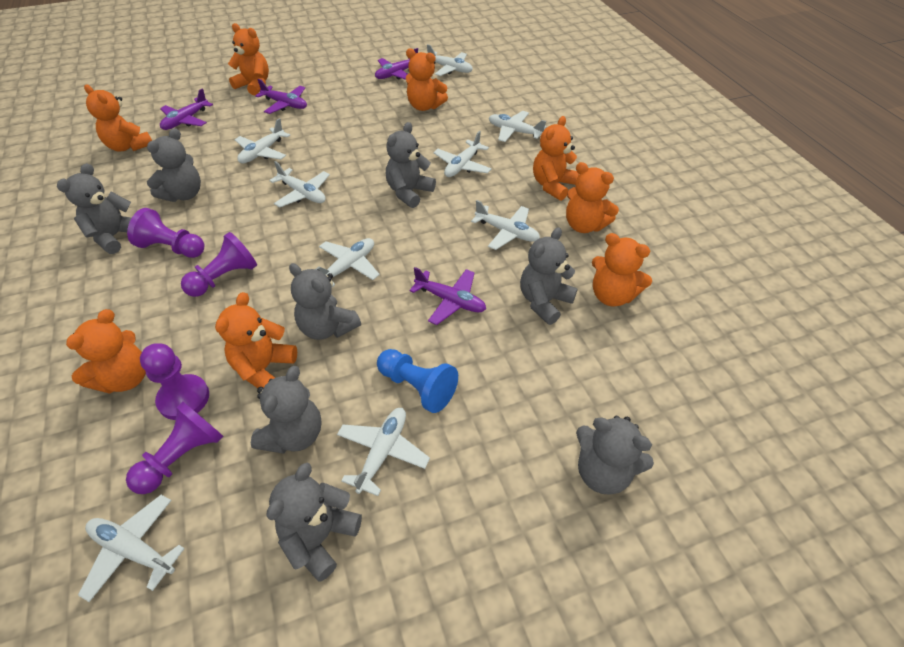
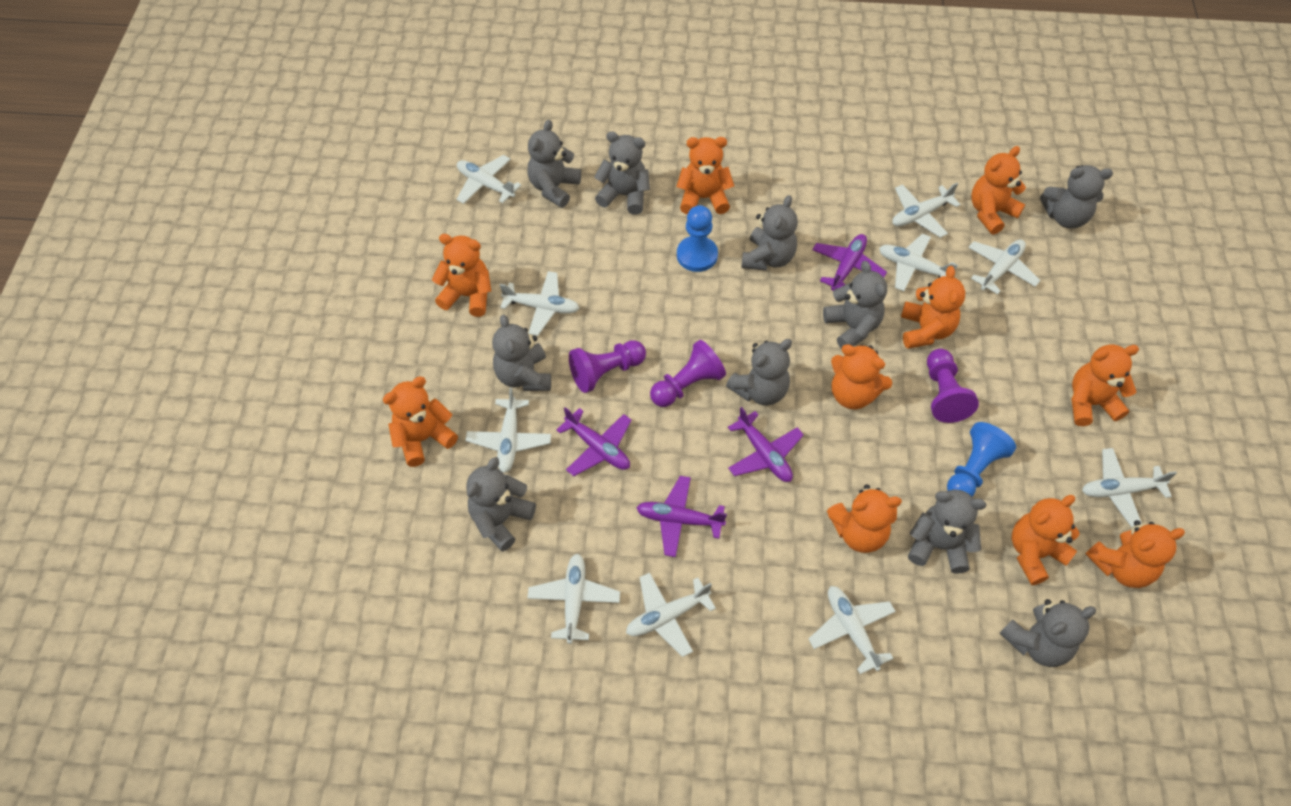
blue pawn: [377,349,458,413] = 1 -> [677,205,718,272] [947,422,1016,497] = 2
grey teddy bear: [57,163,131,254] [147,128,201,202] [251,366,322,454] [267,463,362,582] [289,263,361,340] [386,122,436,208] [520,227,578,325] [576,416,654,494] = 8 -> [466,457,536,551] [492,314,551,391] [527,120,581,208] [594,131,650,215] [726,339,792,406] [741,195,798,271] [823,261,887,349] [908,490,986,574] [1000,599,1096,667] [1040,165,1113,228] = 10
orange teddy bear: [66,309,146,394] [84,84,152,152] [215,292,297,388] [228,23,269,95] [406,48,448,111] [533,116,579,201] [566,162,619,233] [592,233,652,307] = 8 -> [383,377,458,467] [432,234,491,317] [676,137,734,214] [827,485,902,553] [831,344,892,409] [901,266,965,349] [971,146,1026,235] [1012,495,1080,585] [1072,344,1139,426] [1086,520,1185,588] = 10
purple pawn: [126,402,224,494] [127,208,204,258] [140,343,209,420] [181,232,257,297] = 4 -> [569,340,646,393] [650,340,726,407] [927,349,979,423] = 3
white plane: [78,495,185,602] [235,118,290,163] [269,161,330,207] [315,238,380,287] [337,408,430,496] [427,44,473,76] [433,131,492,177] [471,200,540,250] [489,111,547,142] = 9 -> [457,155,521,204] [465,387,551,473] [500,271,580,336] [527,553,620,644] [626,573,716,657] [809,586,896,674] [879,234,958,291] [892,183,961,238] [968,239,1041,294] [1082,448,1177,527] = 10

